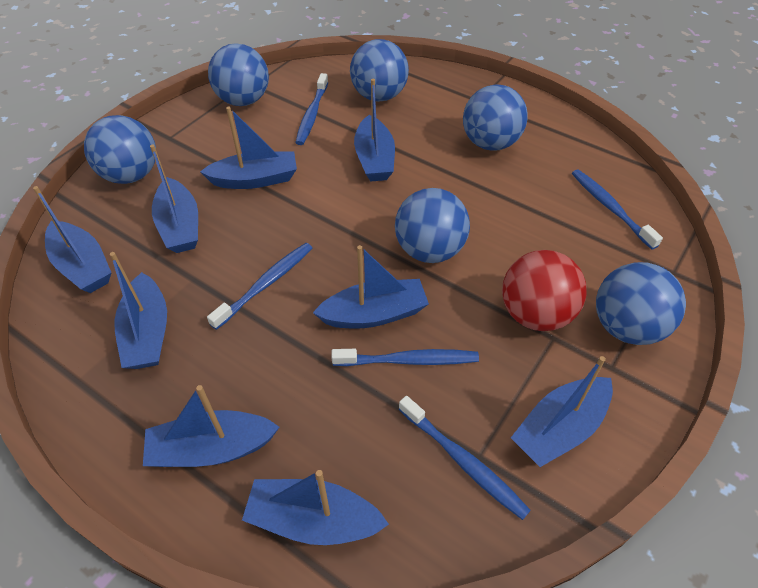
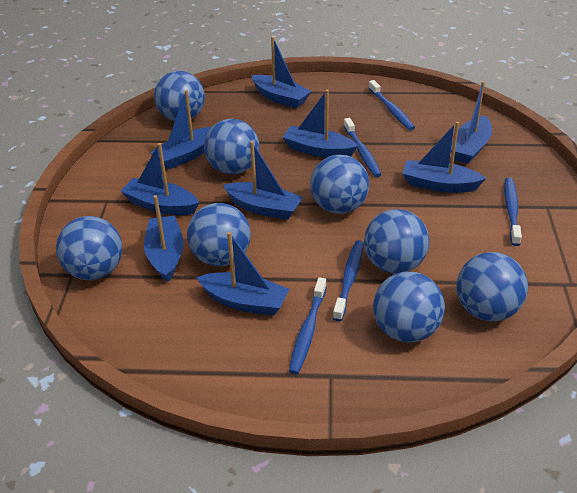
blue ball: [84,115,156,184] [208,43,269,106] [350,39,409,102] [395,188,470,263] [463,84,527,151] [596,262,686,345] = 6 -> [56,216,122,280] [154,71,205,121] [187,203,251,266] [204,119,259,174] [310,154,369,214] [364,209,429,274] [373,271,445,343] [457,252,528,321] = 8
red ball: [502,250,587,331] = 1 -> none = 0

